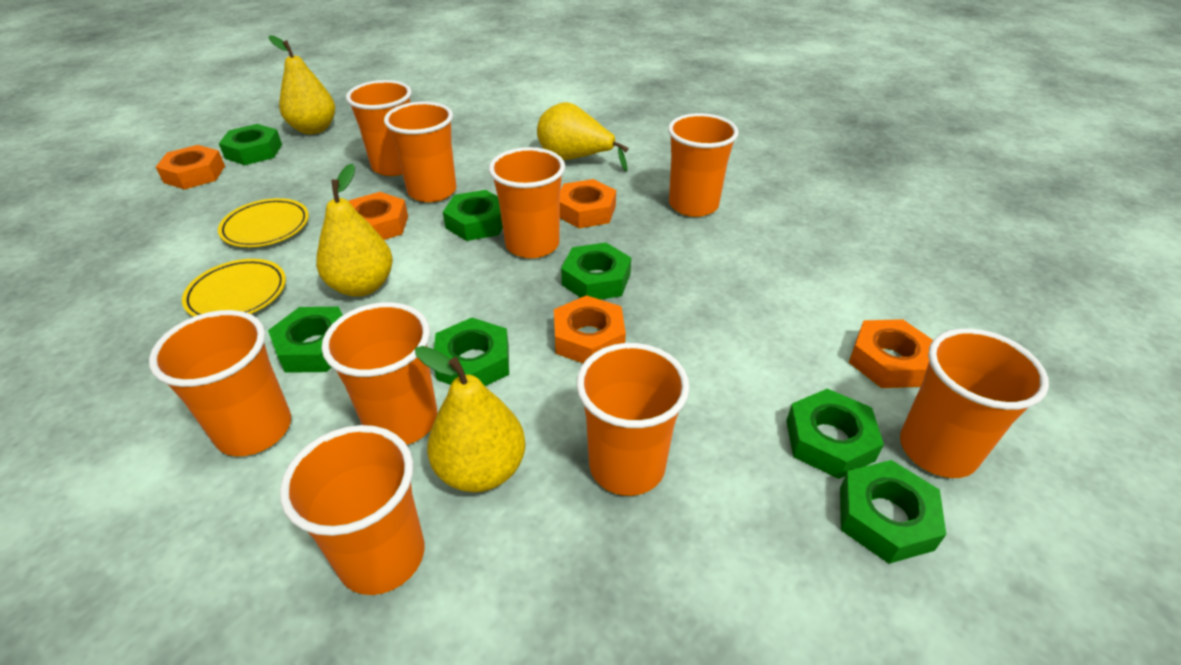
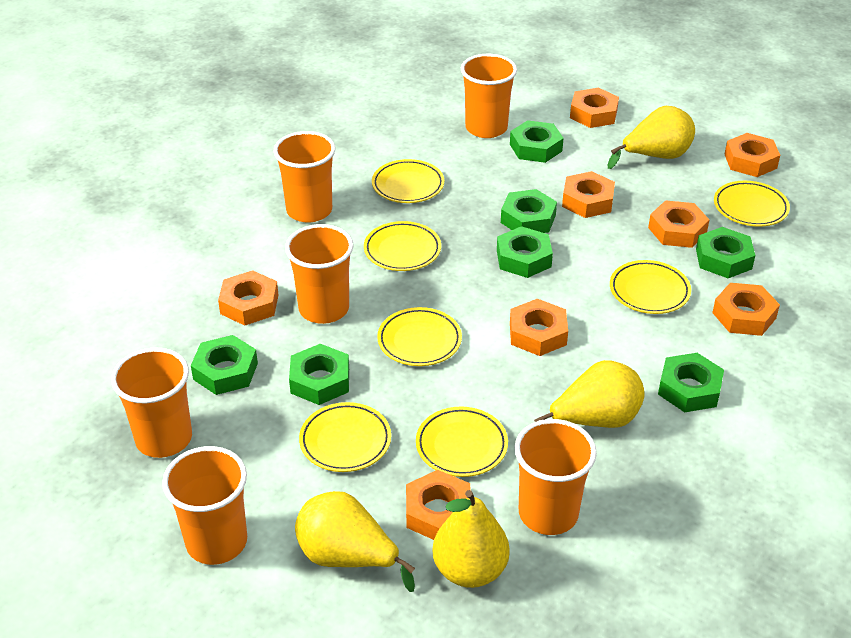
orange cup: [149,310,291,456] [280,425,425,595] [322,302,437,445] [346,80,412,176] [384,101,456,202] [489,147,565,258] [576,343,690,496] [668,113,739,217] [900,328,1049,478] = 9 -> [111,347,192,458] [162,446,247,565] [273,131,336,223] [285,224,354,324] [461,54,517,138] [514,419,597,535] = 6
orange nut: [156,145,225,190] [349,192,408,240] [554,295,626,363] [560,179,616,228] [849,319,933,388] = 5 -> [218,270,278,326] [406,470,471,540] [510,299,568,356] [562,171,615,218] [570,88,619,128] [648,200,709,248] [712,283,780,336] [724,133,780,177] = 8
yellow plate: [182,259,286,317] [218,198,309,247] = 2 -> [299,402,391,472] [364,221,441,271] [372,159,444,203] [377,307,462,366] [416,407,508,477] [610,260,691,314] [714,181,790,227] = 7

